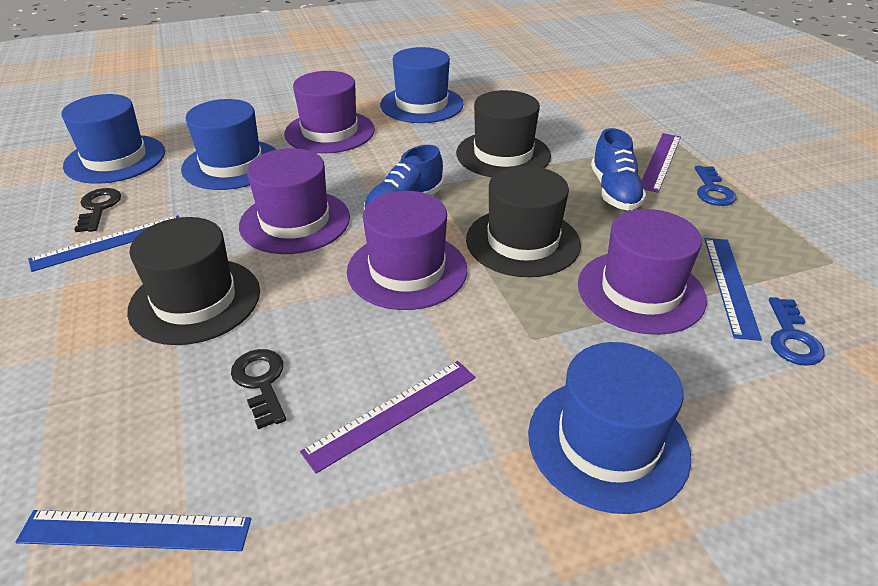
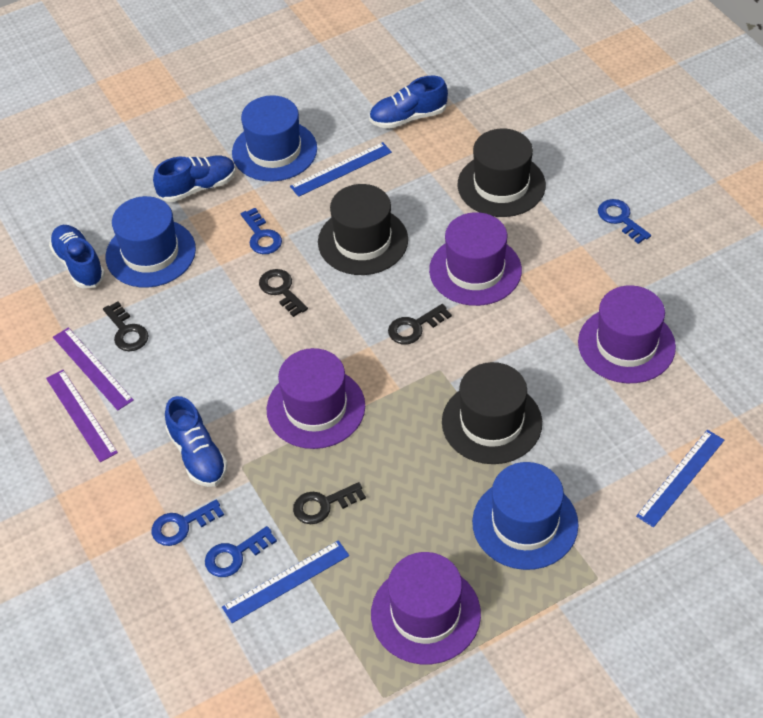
black key: [74,188,121,232] [231,349,286,429] = 2 -> [103,301,149,351] [259,269,308,317] [293,482,366,524] [388,304,452,344] = 4
blue hat: [61,94,165,184] [181,99,276,190] [380,47,464,123] [528,342,691,514] = 4 -> [105,196,196,288] [232,95,317,181] [472,462,579,570] = 3
blue key: [695,166,736,206] [769,297,824,366] = 2 -> [151,499,224,546] [205,526,277,577] [241,208,282,254] [598,199,651,244] = 4
blue shoe: [364,145,444,209] [591,128,647,211] = 2 -> [49,225,105,288] [153,155,236,202] [165,396,228,487] [369,76,448,129] = 4

